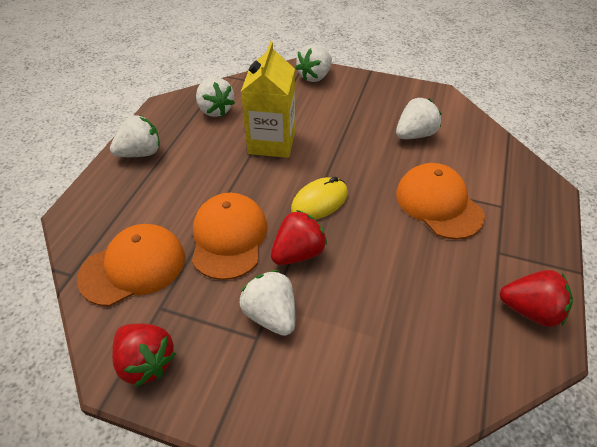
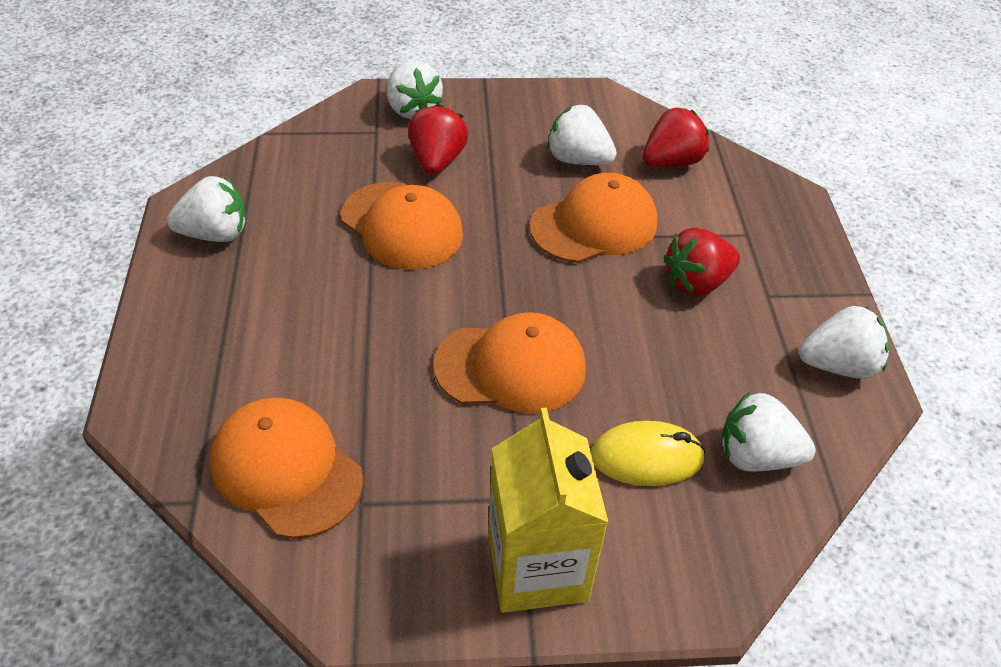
orange cap: [77,224,185,306] [192,193,267,280] [396,163,485,239] = 3 -> [210,398,363,539] [341,182,463,270] [433,312,586,414] [530,173,657,263] = 4

